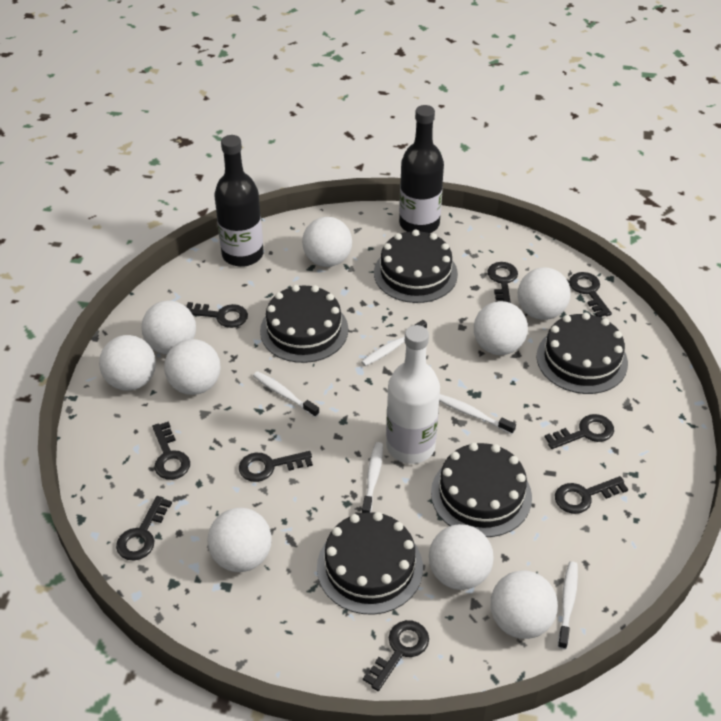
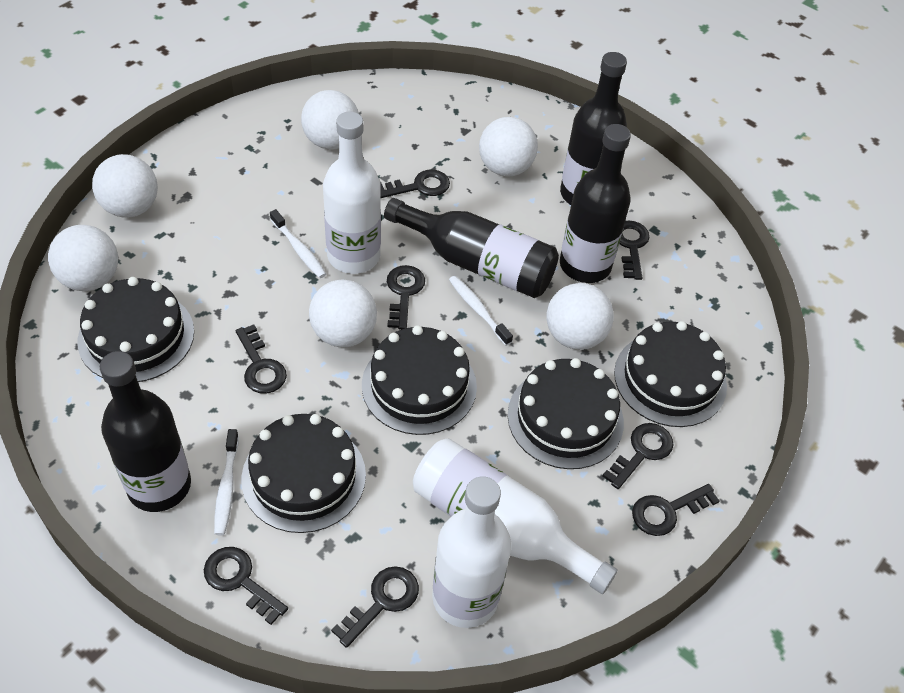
black bottle: [214,135,264,267] [399,105,444,233] = 2 -> [100,351,191,512] [384,198,559,298] [560,52,627,205] [560,124,631,283] = 4
black key: [116,496,172,561] [152,421,190,480] [186,302,248,328] [239,451,313,482] [363,620,429,691] [488,262,518,303] [545,414,614,449] [555,476,628,514] [569,272,612,317] = 9 -> [204,547,288,625] [236,325,287,394] [331,566,419,648] [380,170,450,198] [387,265,425,330] [603,423,673,489] [619,221,650,280] [632,484,719,536] = 8
white ball: [99,335,156,391] [141,301,196,354] [164,339,220,395] [208,508,272,572] [302,217,352,267] [429,524,493,590] [474,301,528,355] [491,570,558,639] [518,267,571,320] = 9 -> [48,225,118,291] [92,154,158,218] [301,90,359,150] [309,280,377,347] [479,117,538,177] [546,283,614,350] = 6
white bottle: [386,325,440,464] = 1 -> [323,112,381,274] [413,438,618,594] [432,476,511,628] = 3
white toothbrush: [253,371,319,417] [361,320,427,366] [362,442,383,513] [439,394,516,434] [558,561,578,649] = 5 -> [214,429,239,535] [270,209,326,278] [449,276,513,346] = 3

